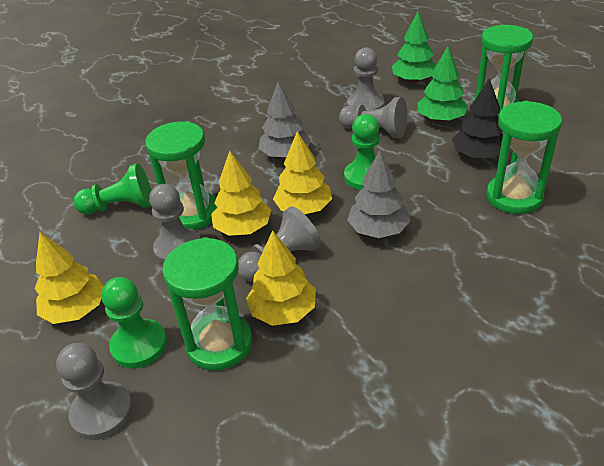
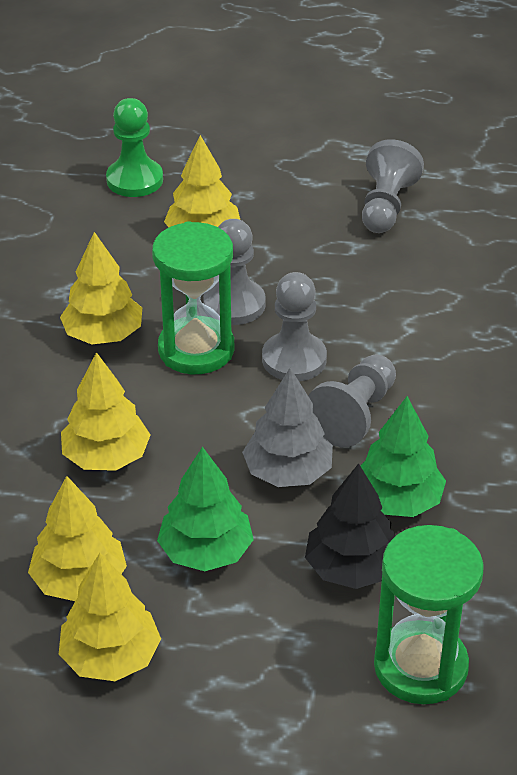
green hourglass: [145,121,217,230] [162,237,253,371] [473,25,533,117] [486,101,562,214] = 4 -> [152,221,234,374] [374,525,484,704] = 2
green pawn: [73,163,152,215] [101,277,167,368] [344,114,380,190] = 3 -> [106,98,163,197] = 1
grey pawn: [56,343,133,440] [149,184,201,264] [238,206,321,282] [339,97,407,138] [347,47,385,111] = 5 -> [203,219,266,325] [262,272,327,381] [308,354,396,447] [362,139,424,233] = 4
grey tree: [259,81,311,158] [347,151,411,238] = 2 -> [242,368,333,487] = 1
yellow tree: [35,232,104,324] [211,151,271,236] [246,230,316,326] [273,131,332,214] = 4 -> [28,476,127,601] [59,553,161,681] [60,232,142,345] [61,352,151,471] [164,135,240,227] = 5

